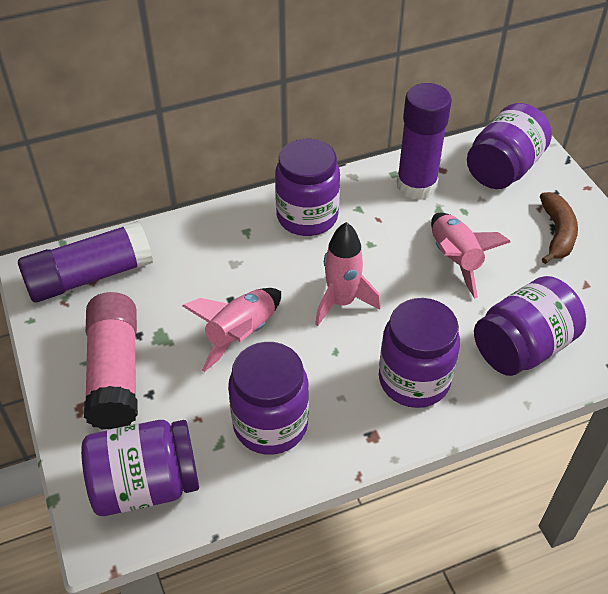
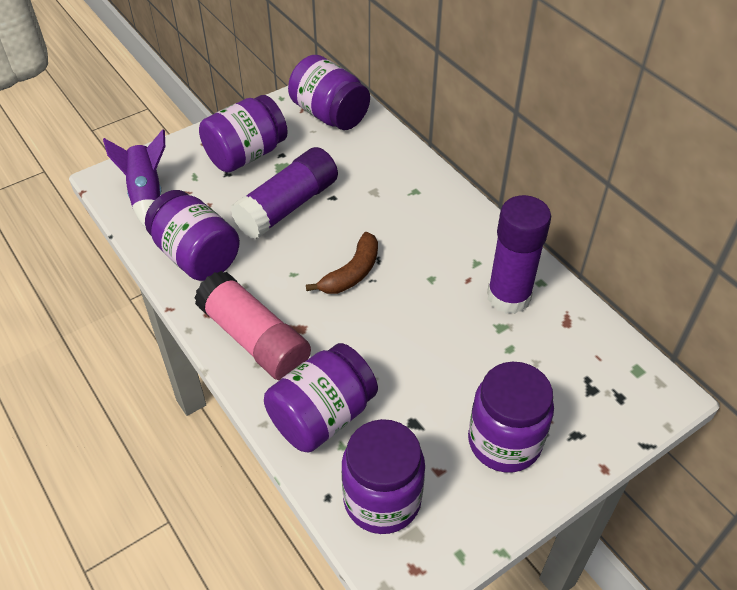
pink rocket: [182,288,281,372] [315,222,381,326] [431,213,511,298] = 3 -> none = 0
purple rocket: none = 0 -> [103,129,165,228] = 1

